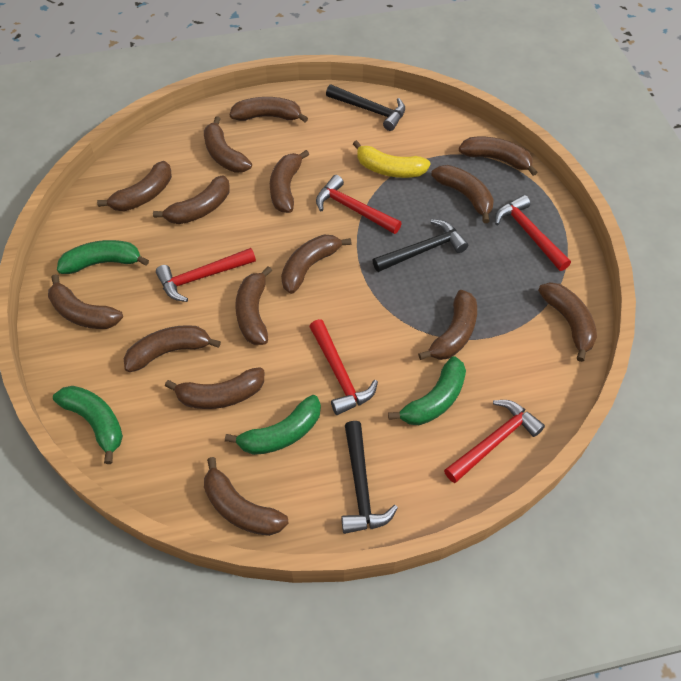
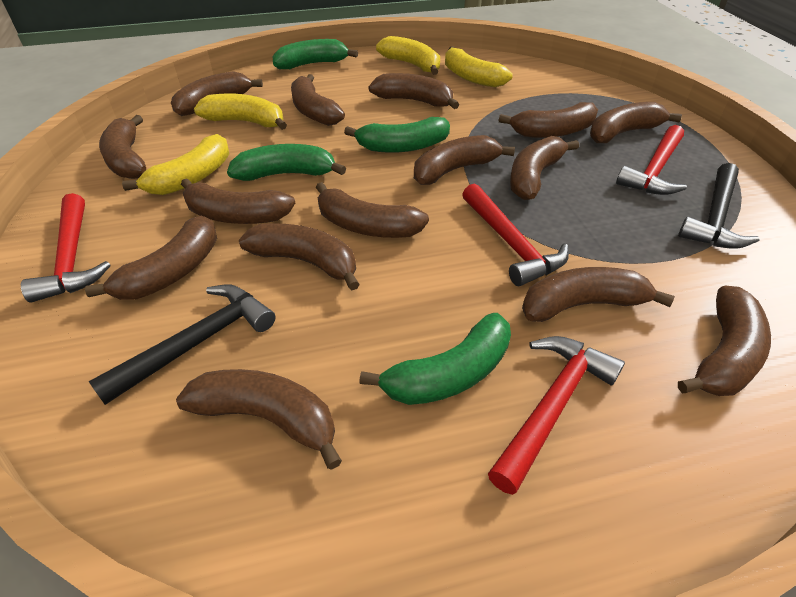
black hammer: [326,85,405,131] [341,421,398,534] [372,219,468,272] = 3 -> [88,284,276,405] [678,163,760,249] = 2
red hammer: [156,248,256,302] [309,319,378,415] [316,175,402,234] [444,400,545,483] [495,195,571,271] = 5 -> [21,193,110,303] [462,183,569,286] [488,336,625,495] [616,125,687,195] = 4
yellow banana: [353,140,430,178] = 1 -> [122,134,229,195] [194,94,287,130] [376,36,440,75] [445,46,513,87] = 4

